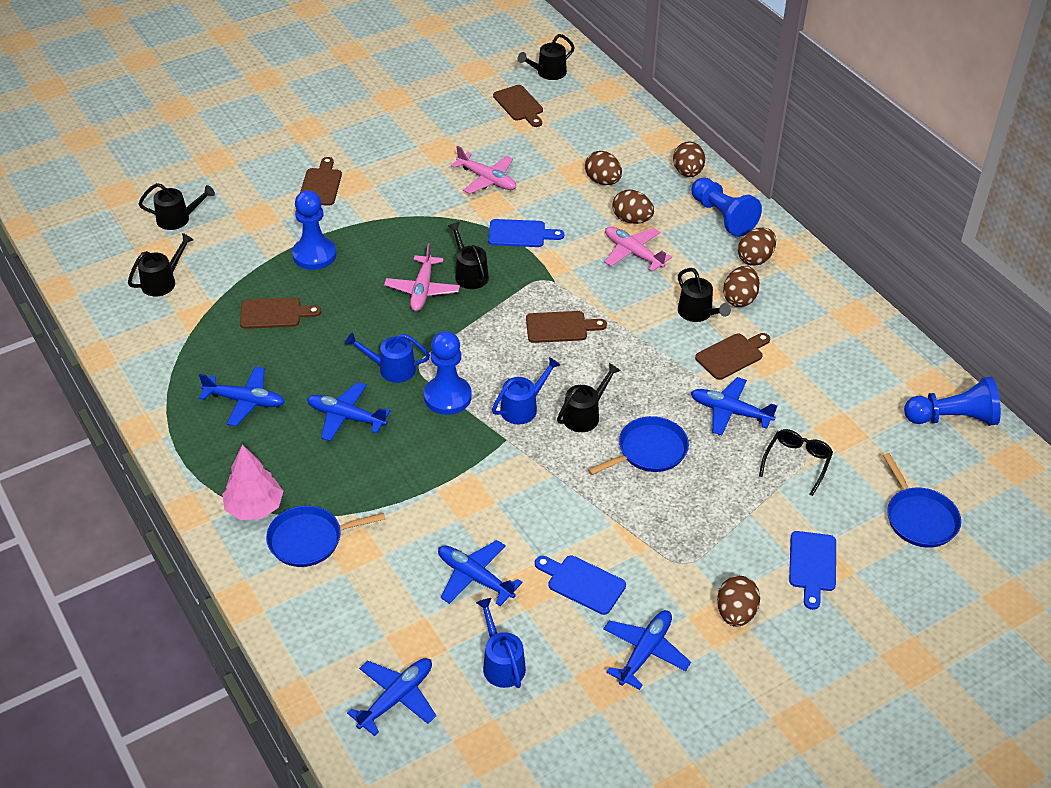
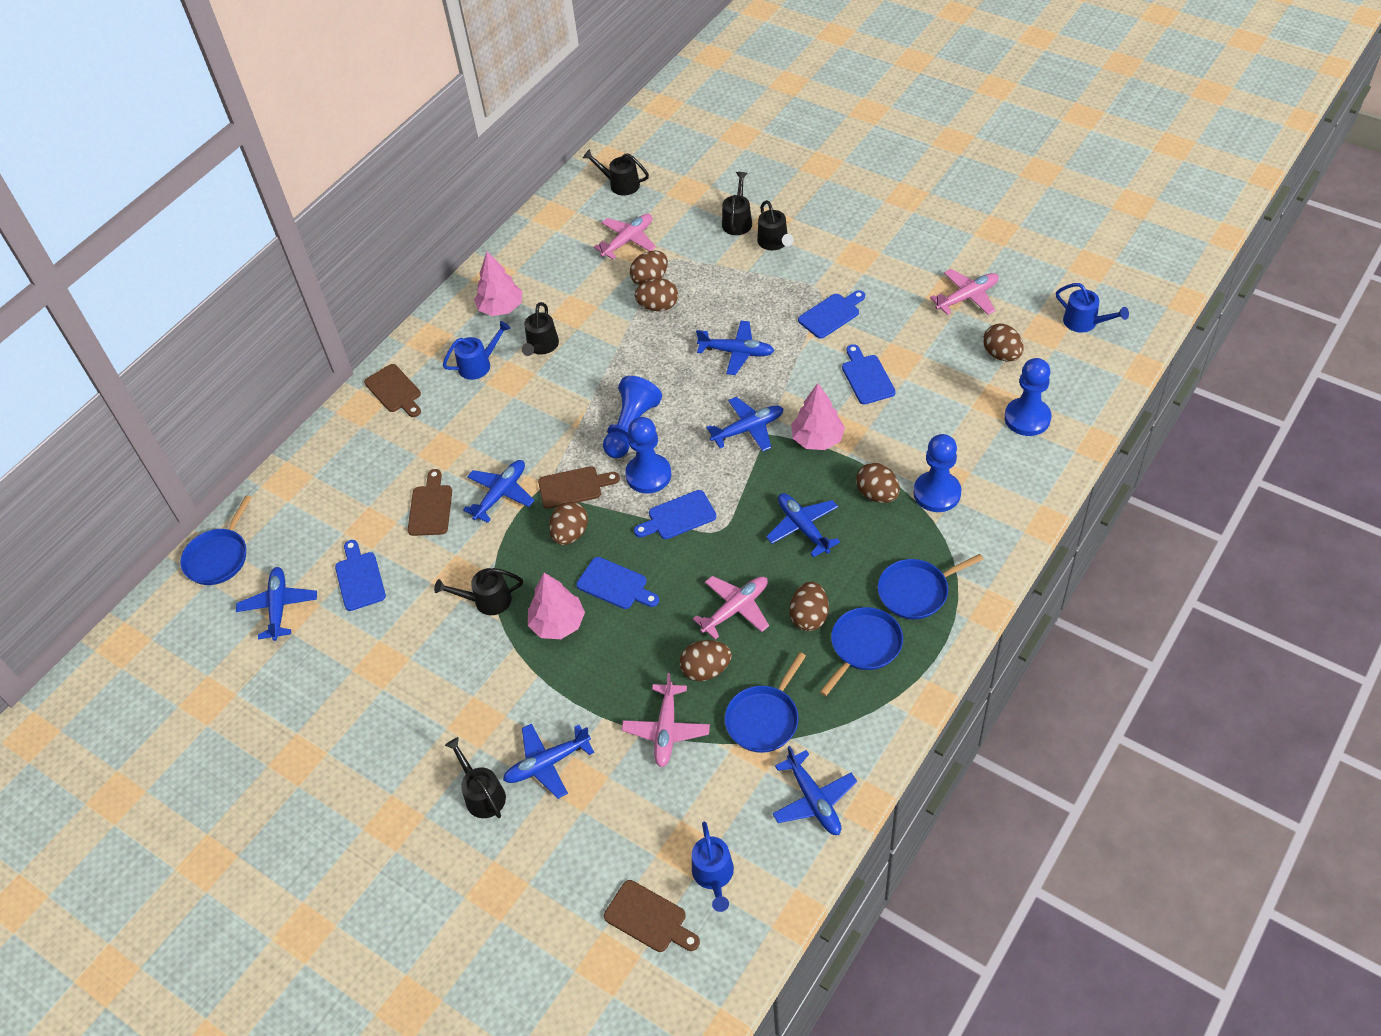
black glasses: [759,429,833,496] = 1 -> none = 0
blue cutting board: [488,219,564,247] [535,556,626,615] [789,531,836,610] = 3 -> [335,540,386,611] [576,557,659,609] [634,490,716,539] [798,290,865,339] [842,344,896,405] = 5
blue pan: [266,506,385,567] [588,416,689,475] [883,453,961,548] = 3 -> [180,495,252,585] [725,652,806,753] [820,607,903,696] [878,554,984,619] = 4
blue plane: [199,366,285,426] [307,382,391,441] [347,658,436,736] [438,540,523,606] [603,610,691,690] [691,377,778,435] = 6 -> [236,567,317,641] [463,460,535,523] [503,723,594,799] [696,321,774,375] [706,397,784,452] [766,493,840,558] [772,746,857,835] = 7
brown cutting board: [240,298,321,329] [300,157,342,206] [493,85,543,127] [526,311,607,343] [695,333,770,380] = 5 -> [364,364,421,417] [408,469,452,536] [538,466,620,509] [604,880,700,952] = 4
brown egg: [585,151,622,185] [612,189,654,224] [673,141,705,177] [717,576,760,627] [723,266,760,307] [738,228,776,266] = 6 -> [549,502,588,545] [630,251,668,286] [634,278,678,311] [679,640,732,681] [790,582,829,631] [856,463,900,503] [983,324,1024,361] = 7
pink plane: [384,243,460,311] [451,145,516,194] [605,226,672,272] = 3 -> [594,214,656,259] [622,673,710,767] [693,576,769,640] [930,269,999,315] = 4
pink tree: [222,445,283,520] = 1 -> [474,251,523,316] [528,573,585,639] [791,383,845,450] = 3

